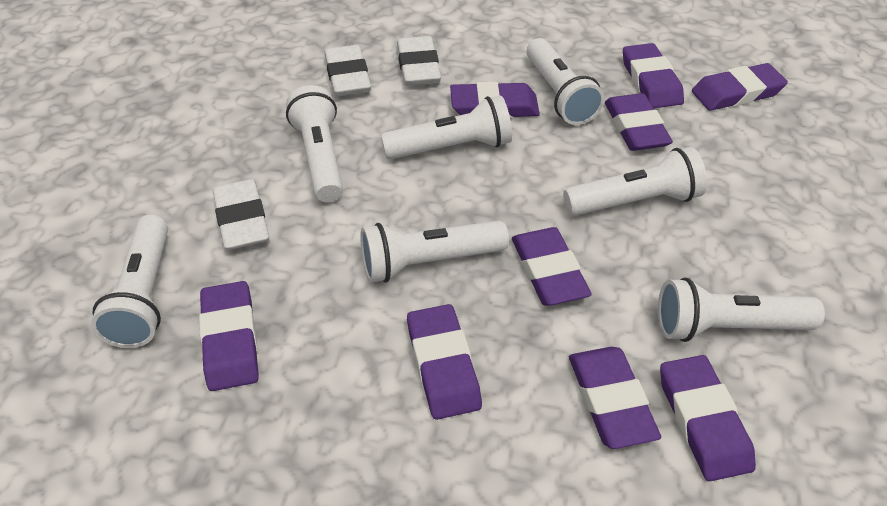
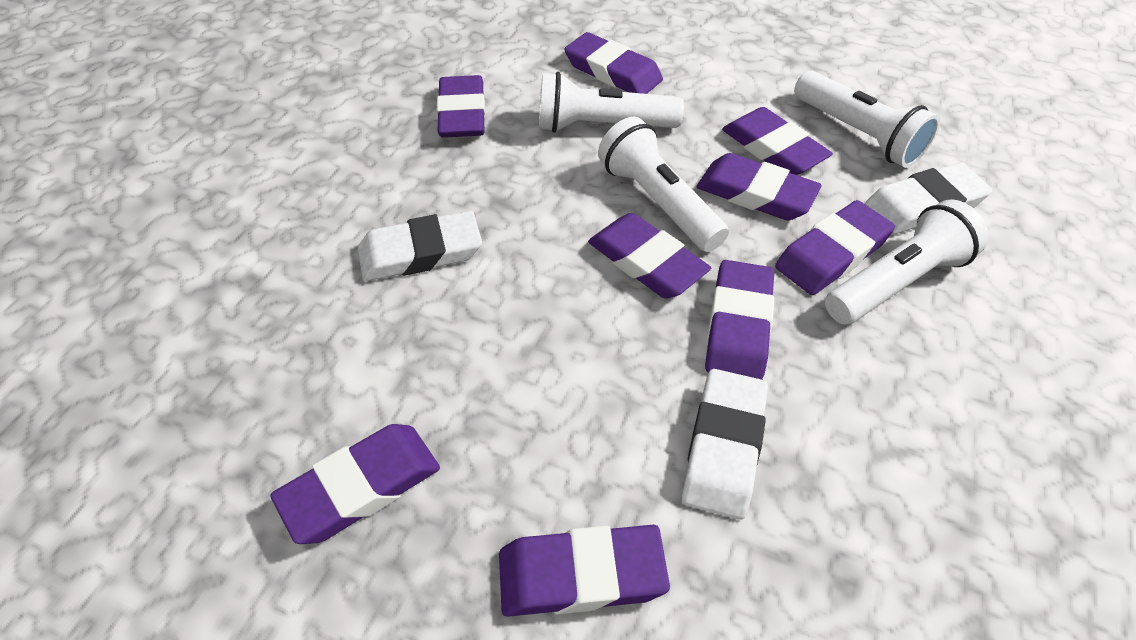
white flashlight: [91,215,168,348] [286,85,343,202] [360,221,509,283] [381,95,512,159] [526,38,604,125] [563,147,707,216] [658,277,825,342] = 7 -> [539,72,684,133] [598,116,729,252] [794,71,940,168] [825,199,988,325] = 4

